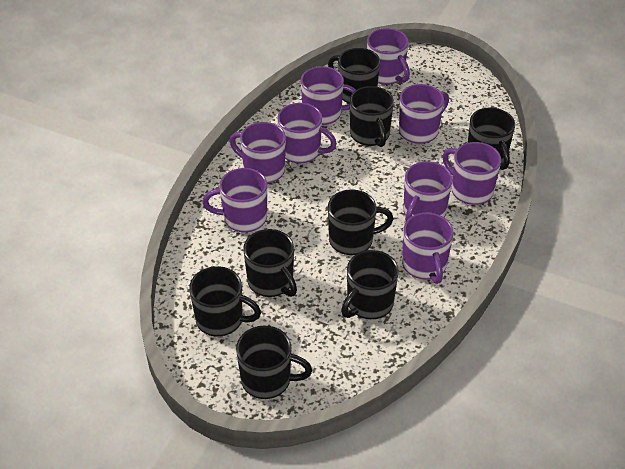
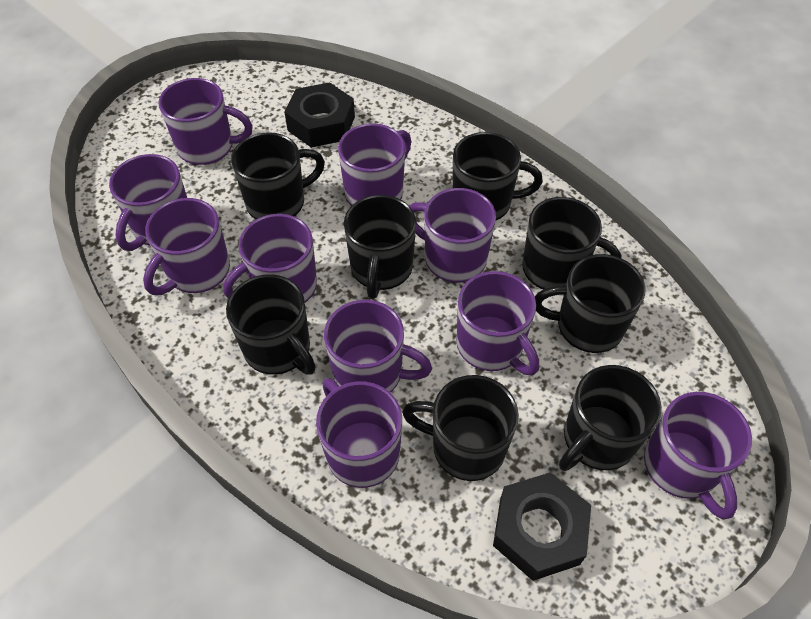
black nut: none = 0 -> [284,82,355,148] [493,472,591,581] = 2
purple mug: [202,168,267,232] [230,122,286,184] [277,103,337,163] [301,66,356,125] [367,28,410,85] [399,84,449,144] [402,212,453,284] [404,161,453,221] [443,142,501,205] = 9 -> [109,154,187,251] [143,198,230,295] [158,78,253,165] [223,214,317,303] [316,378,402,488] [324,300,432,393] [338,123,411,206] [409,188,496,282] [456,271,539,376] [644,392,752,520] = 10

